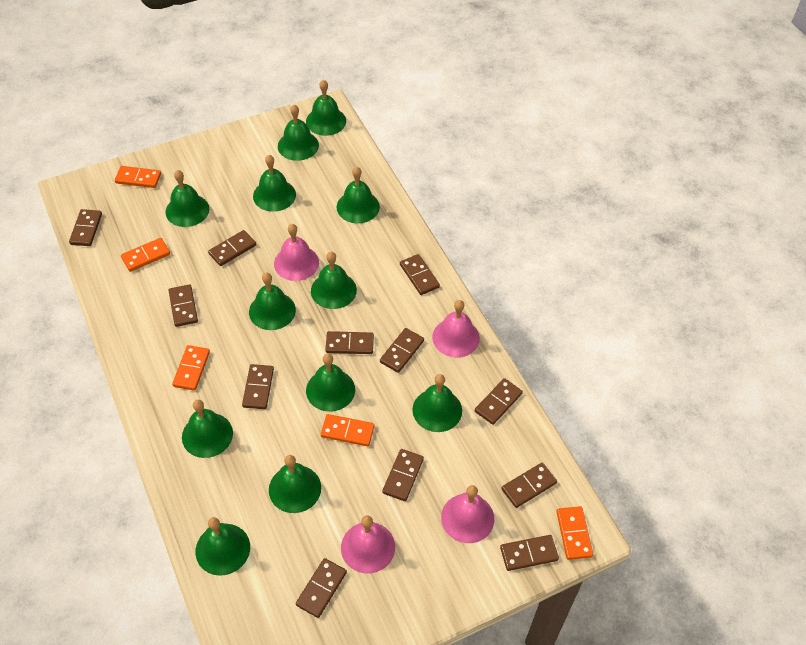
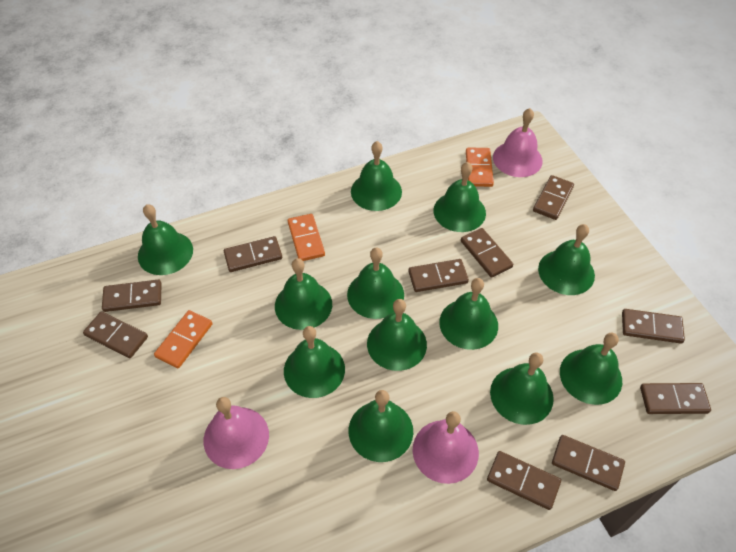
brown domino: [69,209,102,246] [168,284,198,327] [208,230,256,266] [242,364,274,409] [296,558,347,618] [325,331,374,354] [380,328,424,373] [382,449,424,501] [400,254,440,295] [475,378,523,425] [500,535,559,571] [501,463,557,508] = 12 -> [83,311,148,358] [102,280,162,312] [224,236,282,272] [408,259,469,292] [461,228,513,278] [487,451,561,510] [533,175,574,220] [552,435,625,491] [622,309,685,344] [640,383,711,414] = 10
orange domino: [115,166,161,188] [121,238,170,272] [172,345,210,391] [321,414,374,446] [556,506,593,560] = 5 -> [154,310,212,368] [288,214,325,261] [466,147,494,187] = 3
pink bell: [274,224,319,281] [341,515,395,573] [432,300,480,358] [441,485,494,543] = 4 -> [204,397,269,469] [413,411,479,484] [493,108,543,177] = 3

